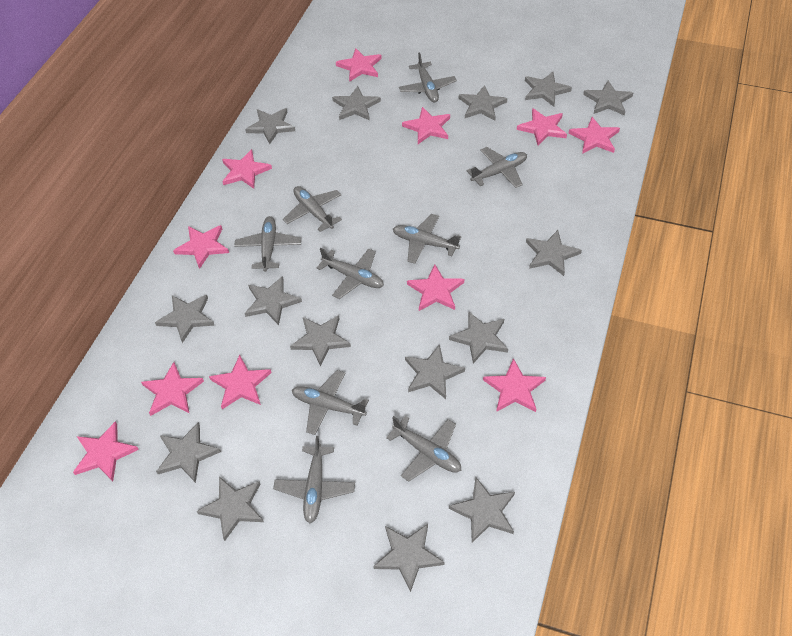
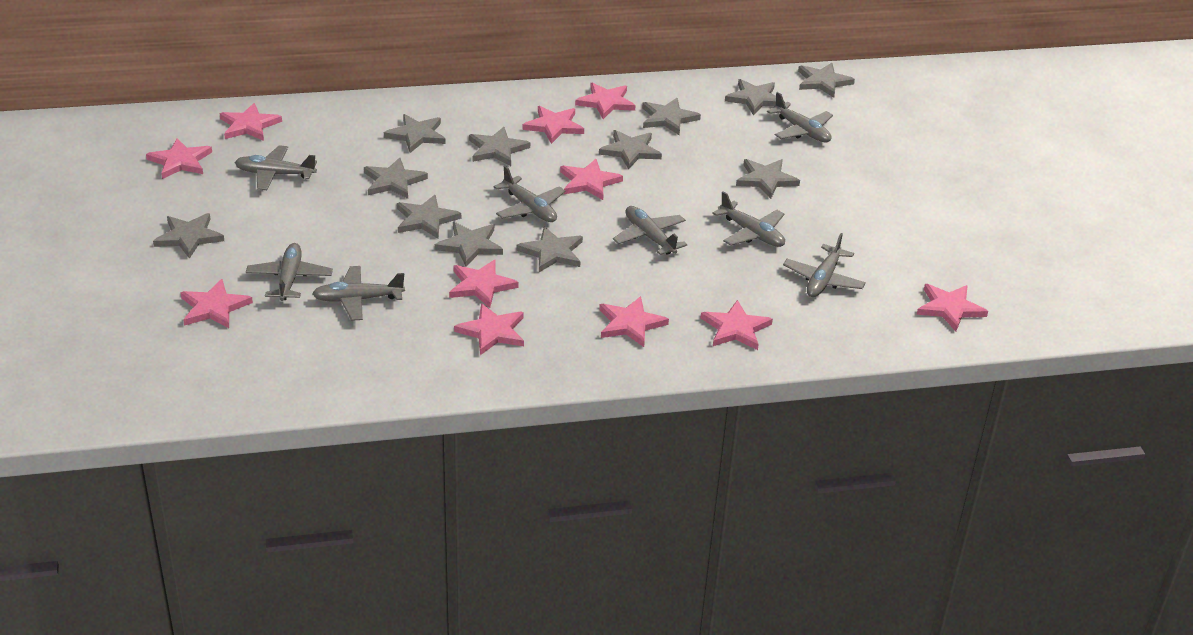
grey plane: [234,216,302,272] [273,436,355,523] [283,186,342,232] [292,370,369,435] [317,248,384,299] [386,416,461,482] [393,214,461,264] [399,52,457,103] [466,147,527,188] = 9 -> [235,145,317,190] [246,243,333,301] [312,266,405,321] [493,166,566,222] [613,206,687,255] [712,191,785,247] [767,92,833,143] [783,233,866,297] = 8
grey star: [155,295,215,343] [156,422,221,483] [197,476,264,541] [245,108,295,144] [245,276,302,325] [290,315,351,367] [332,86,381,121] [373,524,445,592] [405,344,465,399] [449,311,508,364] [449,477,515,543] [459,85,507,120] [525,72,572,107] [526,230,582,276] [583,81,633,116] = 15 -> [153,213,224,259] [364,157,428,199] [384,114,446,153] [397,195,461,239] [435,222,503,267] [469,127,530,166] [516,227,583,272] [599,130,662,169] [642,98,701,135] [725,79,785,116] [736,159,800,199] [798,63,855,98] = 12

